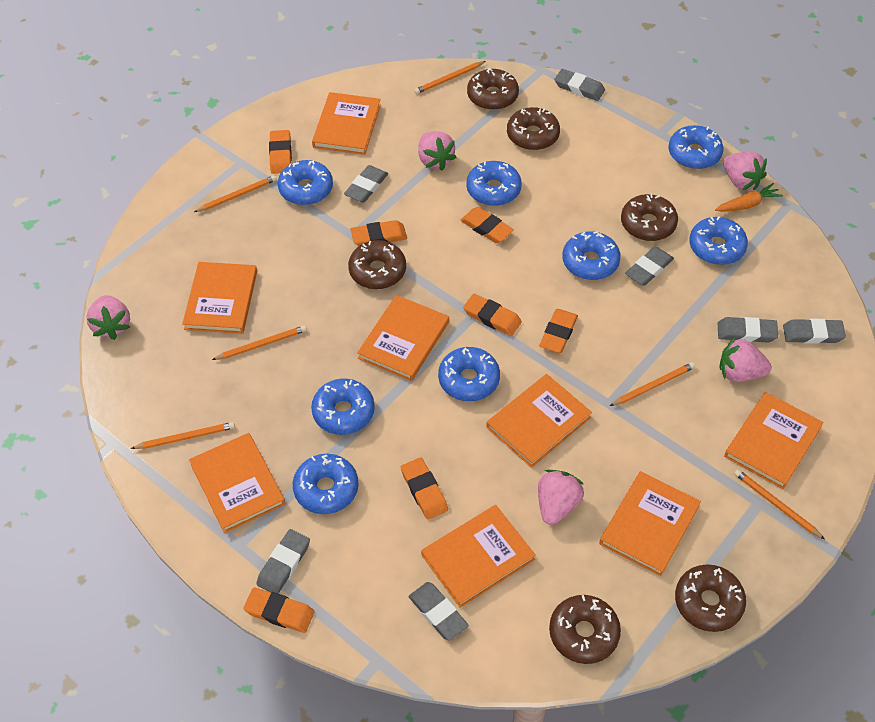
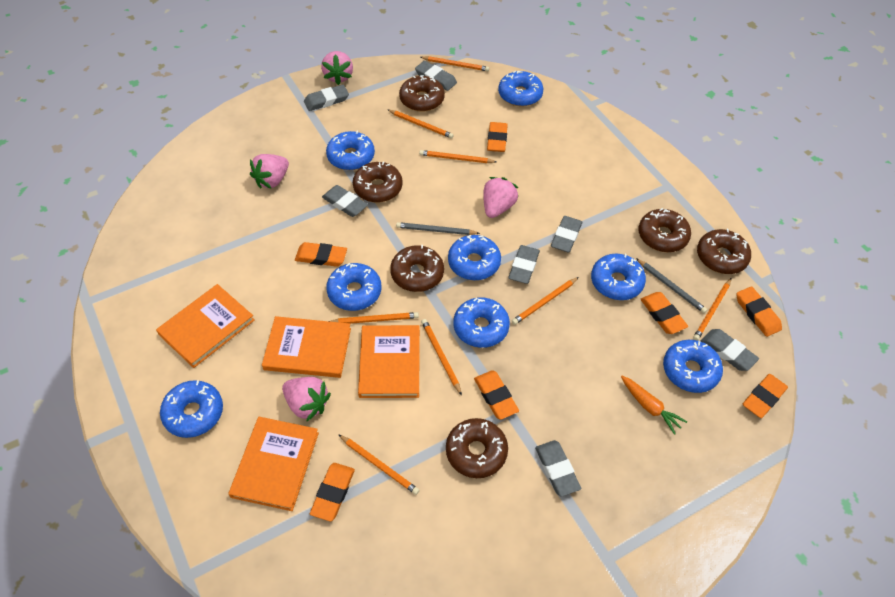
grey pencil: none = 0 -> [396,222,480,235] [636,258,708,313] = 2
orange book: [182,262,257,334] [189,433,285,533] [312,92,381,155] [357,295,449,381] [421,505,536,608] [486,374,592,468] [599,471,701,576] [724,392,824,489] = 8 -> [156,284,254,368] [228,417,319,511] [262,316,351,378] [358,325,420,398] = 4
orange pencil: [131,422,235,449] [194,175,277,212] [212,325,307,360] [414,61,486,94] [610,362,695,406] [734,469,825,539] = 6 -> [329,312,419,324] [338,434,419,495] [388,110,454,138] [419,150,497,163] [420,56,489,71] [421,319,462,395] [512,277,579,325] [693,278,731,341] = 8
pink strawberry: [86,295,130,340] [418,131,456,171] [538,470,584,525] [719,337,772,382] [723,152,767,190] = 5 -> [250,154,289,189] [282,377,331,422] [321,51,353,85] [483,177,518,218] = 4

